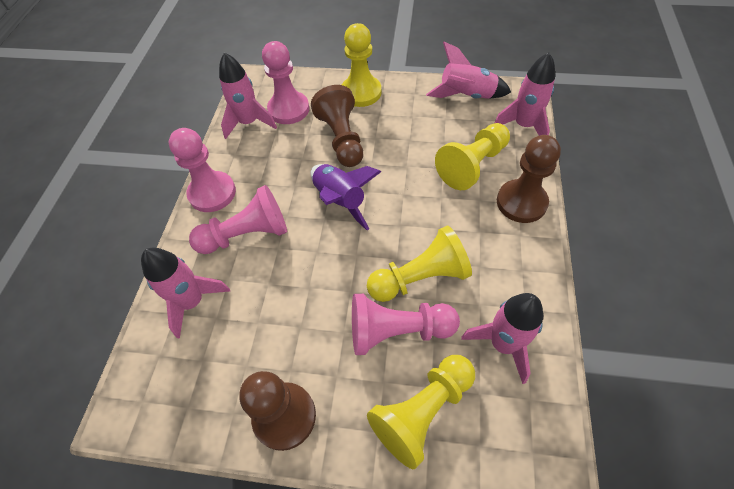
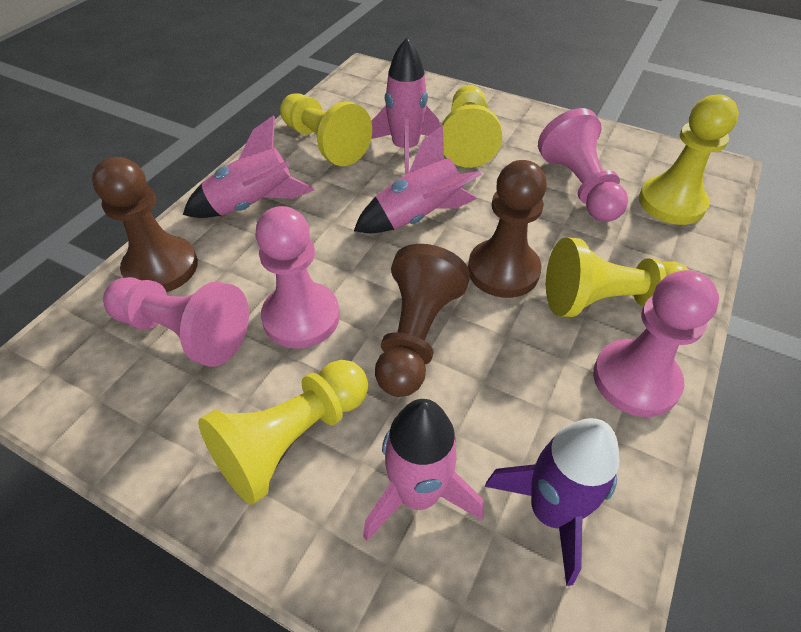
pink rocket: [141,248,230,338] [219,52,277,139] [426,42,511,99] [461,293,544,384] [495,52,555,136] = 5 -> [183,115,315,218] [354,125,482,233] [363,399,484,541] [371,38,440,175] = 4
yellow pawn: [342,23,381,107] [367,225,472,302] [367,355,475,469] [435,123,510,190] = 4 -> [198,360,368,505] [280,93,372,166] [442,85,502,168] [546,237,689,317] [639,94,739,225] = 5

